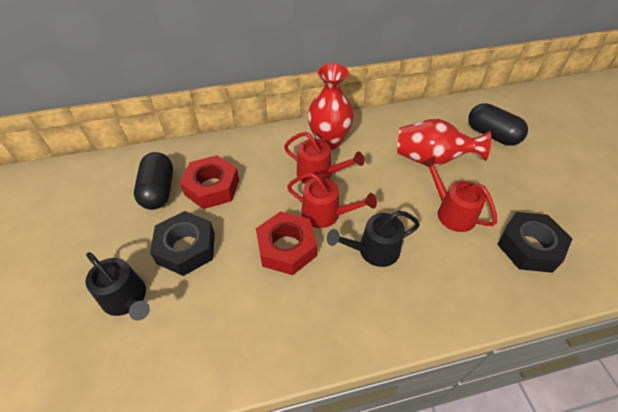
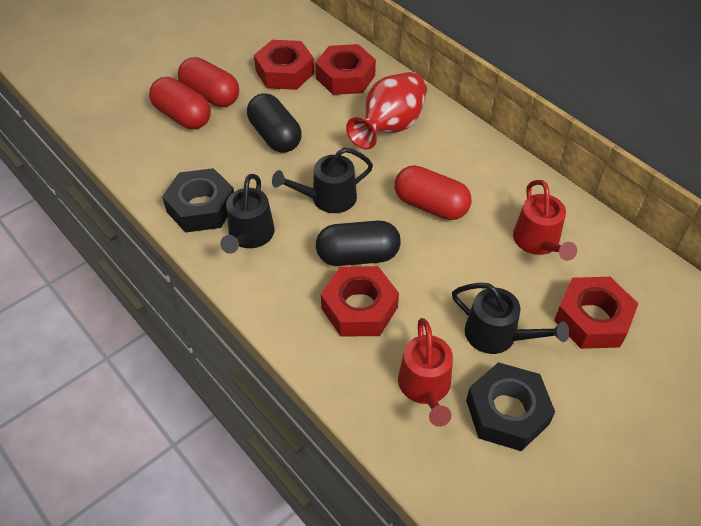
black watering can: [85,252,150,320] [327,211,420,267] = 2 -> [220,174,275,254] [272,148,373,213] [452,283,569,354] = 3
red capsule: none = 0 -> [149,77,211,129] [178,57,239,107] [395,165,471,220] = 3
red nut: [180,155,239,209] [256,211,317,275] = 2 -> [254,40,314,90] [315,44,376,95] [321,266,399,337] [554,277,638,349] = 4
red vase: [307,63,354,150] [397,119,491,166] = 2 -> [346,72,427,149] = 1
red watering can: [284,132,364,184] [287,173,377,228] [422,157,497,232] = 3 -> [398,318,453,427] [513,180,577,261] = 2

